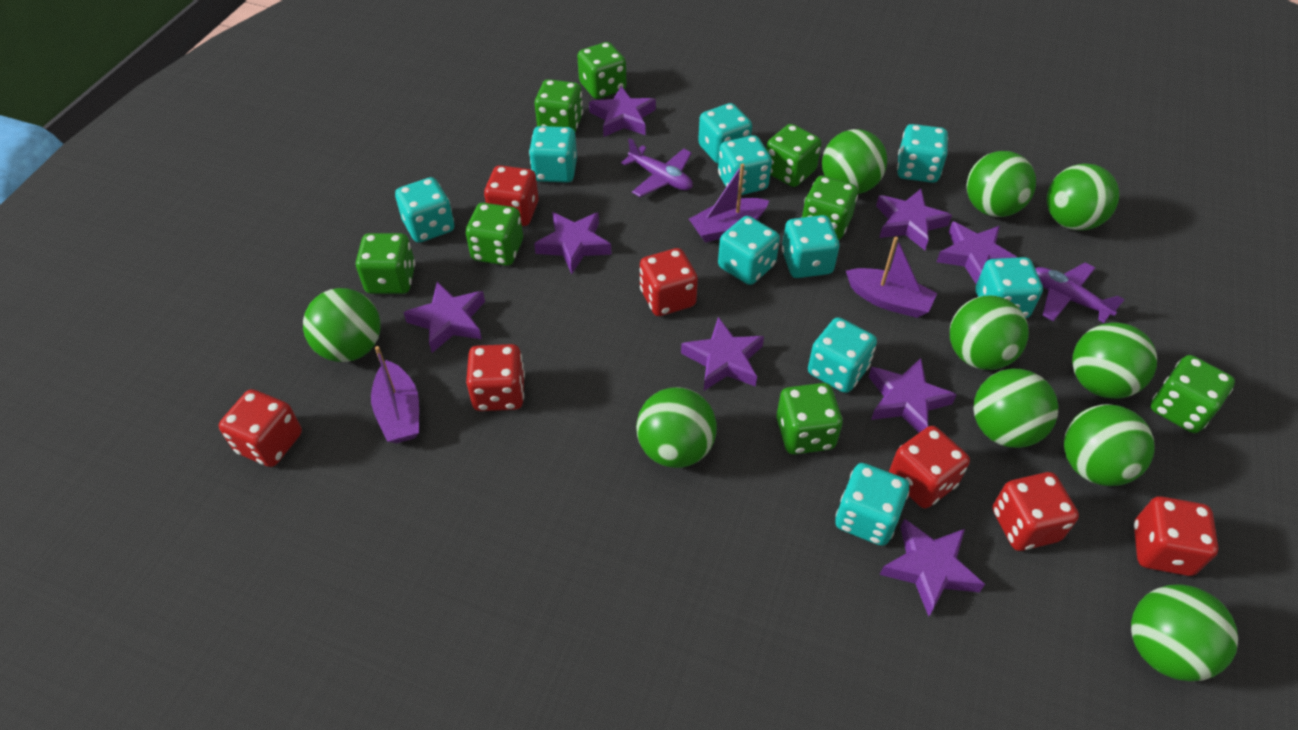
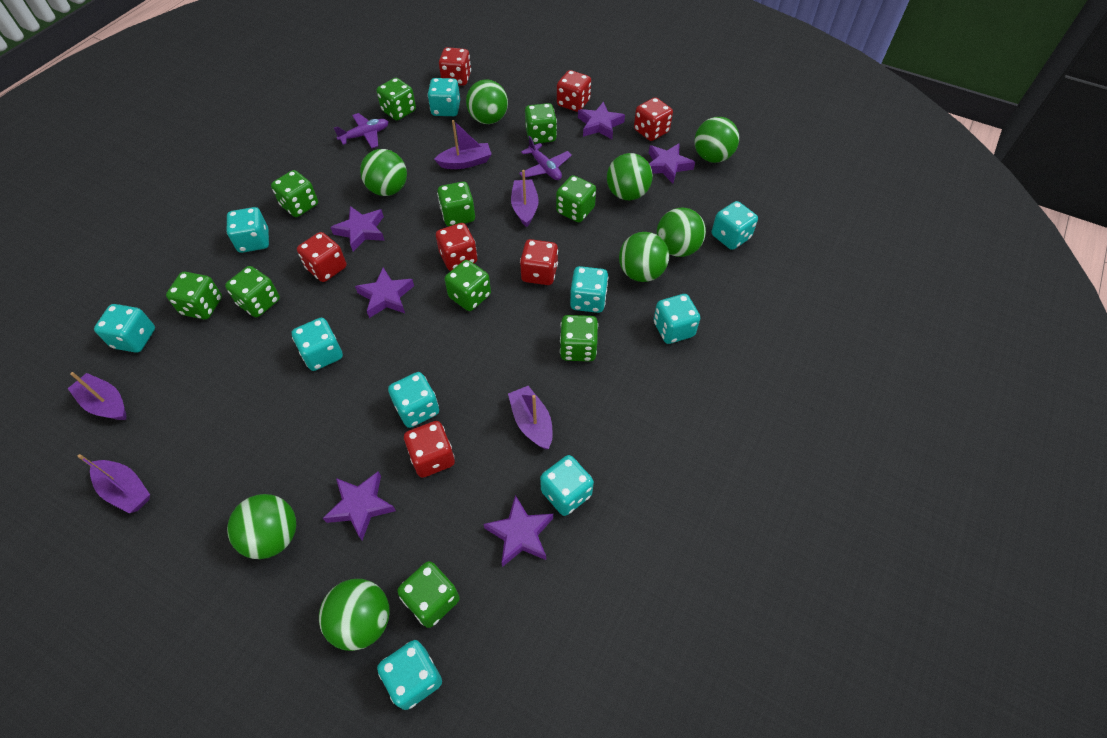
green ball: [303,288,381,362] [636,387,717,468] [822,129,887,194] [950,295,1029,370] [967,151,1036,217] [973,369,1058,448] [1047,163,1119,231] [1064,404,1155,486] [1072,322,1157,399] [1131,584,1238,681] = 10 -> [227,494,296,559] [319,579,390,651] [360,149,407,196] [466,79,508,124] [607,153,653,200] [619,232,669,282] [656,207,706,257] [694,117,739,163] = 8
green dice: [356,233,415,294] [466,203,523,266] [535,79,583,132] [577,42,627,99] [766,124,821,187] [776,383,843,455] [801,176,858,240] [1151,355,1235,433] = 8 -> [166,272,222,319] [225,266,280,317] [271,170,318,217] [377,78,416,120] [397,561,460,628] [437,181,475,226] [445,260,491,311] [525,103,557,144] [556,175,596,222] [560,315,598,361] = 10
purple boat: [371,346,419,443] [689,163,769,243] [846,237,937,318] = 3 -> [67,372,126,420] [77,454,150,513] [434,120,492,169] [508,386,553,450] [511,170,539,227] = 5
purple star: [403,282,485,353] [534,212,612,274] [589,86,656,137] [681,317,764,391] [869,358,957,433] [876,189,952,250] [880,519,985,617] [937,221,1017,284] = 8 -> [323,471,396,540] [330,206,385,252] [355,268,414,318] [484,495,553,567] [578,102,625,139] [649,143,695,184] = 6

